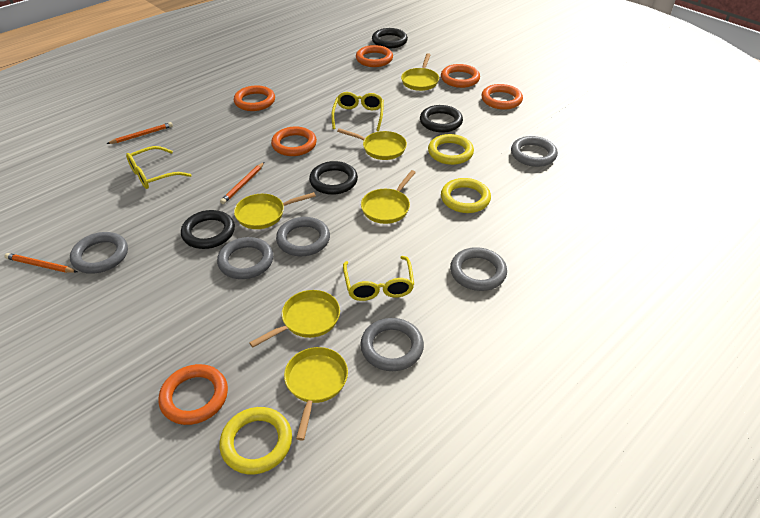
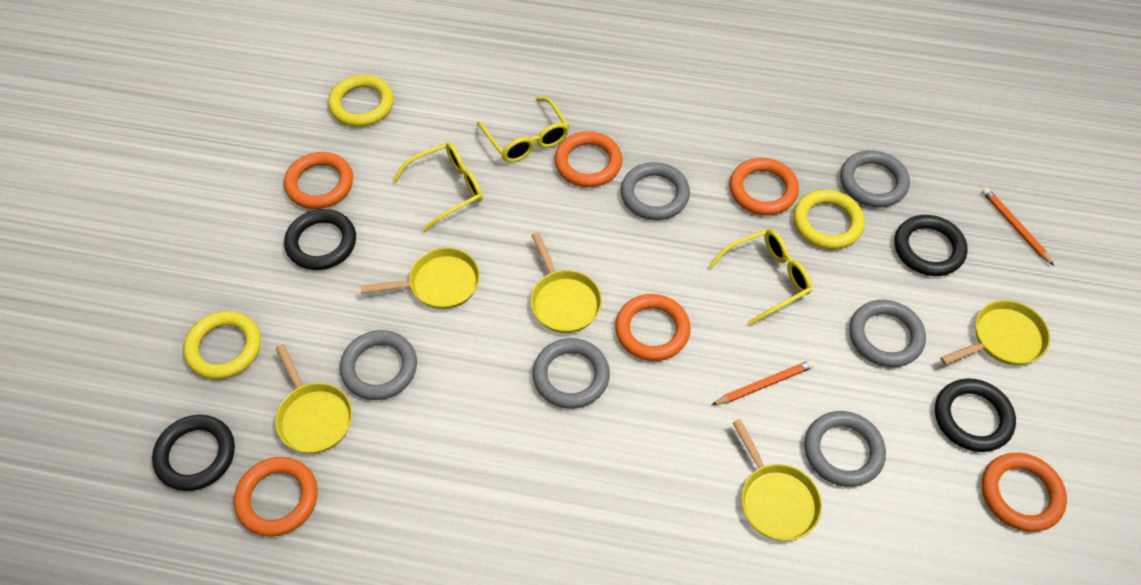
orange pencil: [4,253,77,273] [107,122,173,144] [220,162,264,204] = 3 -> [712,360,815,405] [982,187,1054,266] = 2
yellow pan: [234,192,316,229] [249,290,340,347] [284,347,348,441] [337,128,407,160] [361,170,416,224] [401,53,439,91] = 6 -> [275,344,352,454] [360,248,480,309] [530,232,602,333] [733,419,822,541] [941,300,1050,365] = 5

